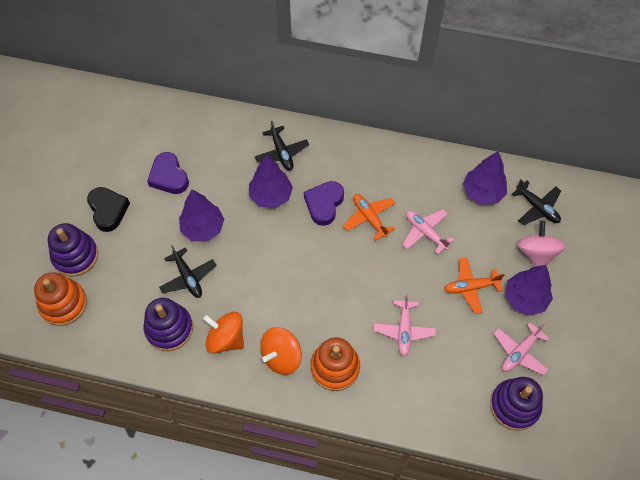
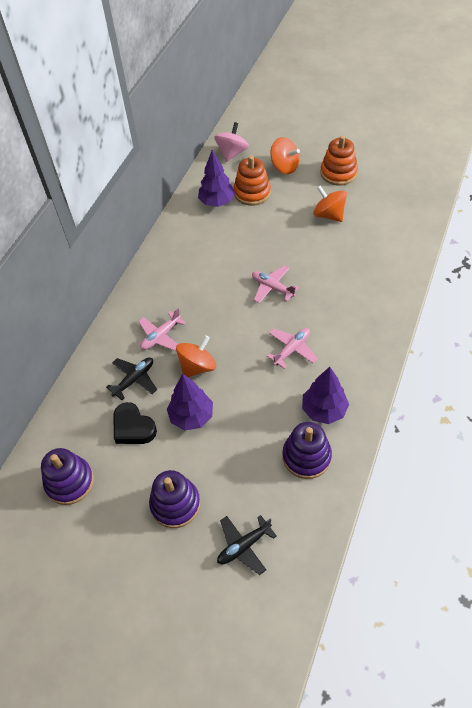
black plane: [159,245,216,298] [255,121,309,171] [512,179,561,225] = 3 -> [106,357,157,400] [217,515,277,575] = 2
orange plane: [343,194,395,240] [445,257,504,314] = 2 -> none = 0
orange spinning top: [203,312,244,354] [260,327,302,375] = 2 -> [176,335,216,377] [270,137,300,174] [313,185,347,222] = 3
purple heart: [147,152,189,194] [304,181,344,226] = 2 -> none = 0
purple tree: [179,189,224,242] [249,154,293,208] [463,151,507,205] [505,265,553,316] = 4 -> [167,374,213,430] [198,150,235,207] [302,367,349,424] = 3

